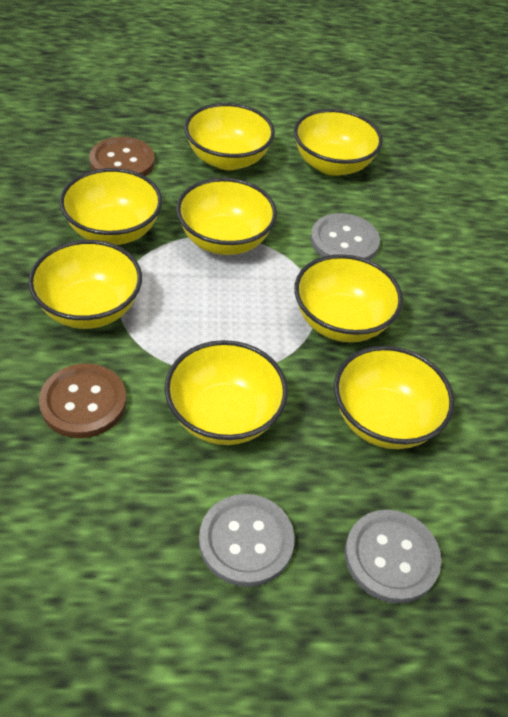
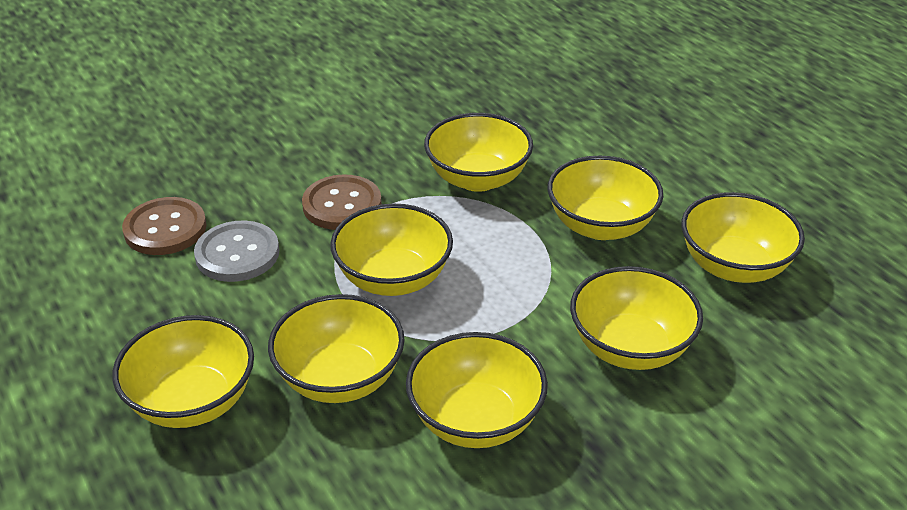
grey button: [199,494,295,587] [310,213,380,260] [345,510,441,604] = 3 -> [194,221,279,282] = 1

